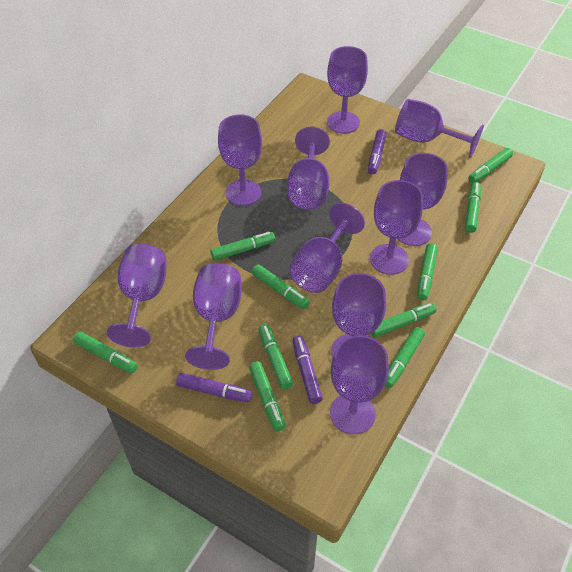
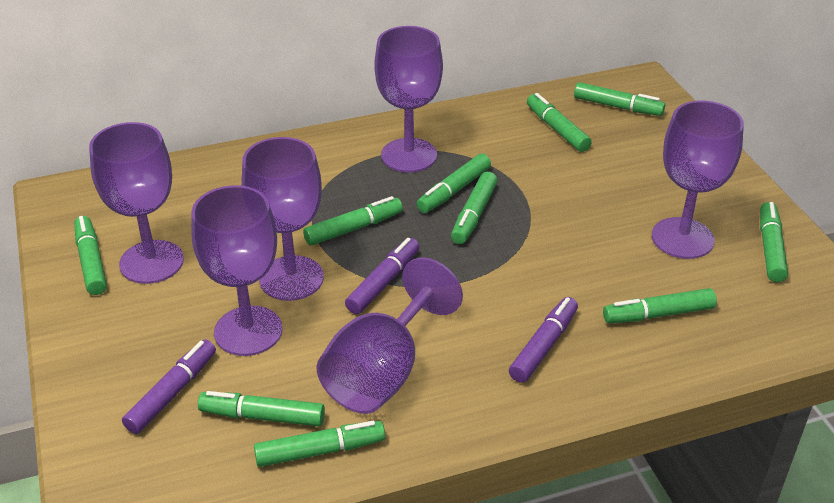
purple goblet: [107,244,166,347] [185,263,242,370] [218,114,262,206] [287,127,330,210] [289,203,365,293] [327,46,368,134] [330,335,389,434] [331,273,386,358] [370,180,423,275] [395,99,484,158] [397,153,448,246] = 11 -> [89,122,184,284] [191,185,283,356] [242,137,324,301] [316,257,463,414] [374,26,443,173] [652,101,744,259] = 6

